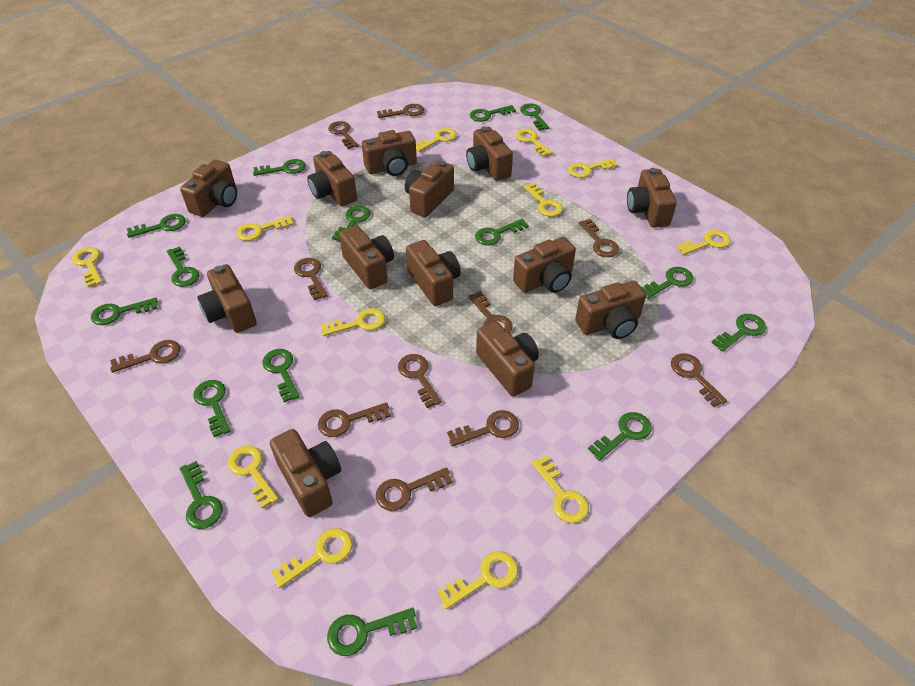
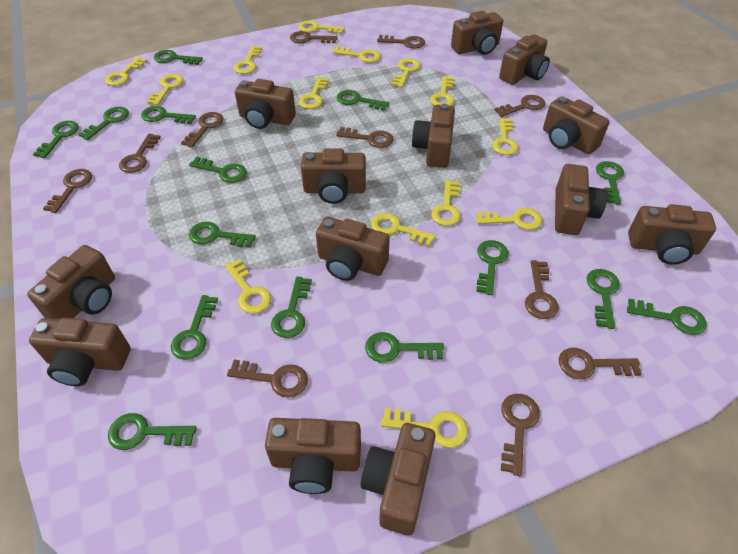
yellow key: [72,247,103,287] [228,445,279,509] [236,216,294,241] [271,528,353,588] [321,308,385,336] [416,128,457,152] [437,551,518,609] [515,129,553,157] [524,183,563,217] [532,455,589,523] [568,158,618,178] [676,230,731,255] = 12 -> [105,57,147,86] [147,74,184,106] [225,259,272,314] [234,46,262,74] [298,21,345,34] [299,77,329,109] [332,46,381,63] [371,213,436,247] [381,408,468,448] [391,58,421,88] [430,76,454,106] [431,180,461,226] [476,208,543,230] [492,118,519,155] = 14

